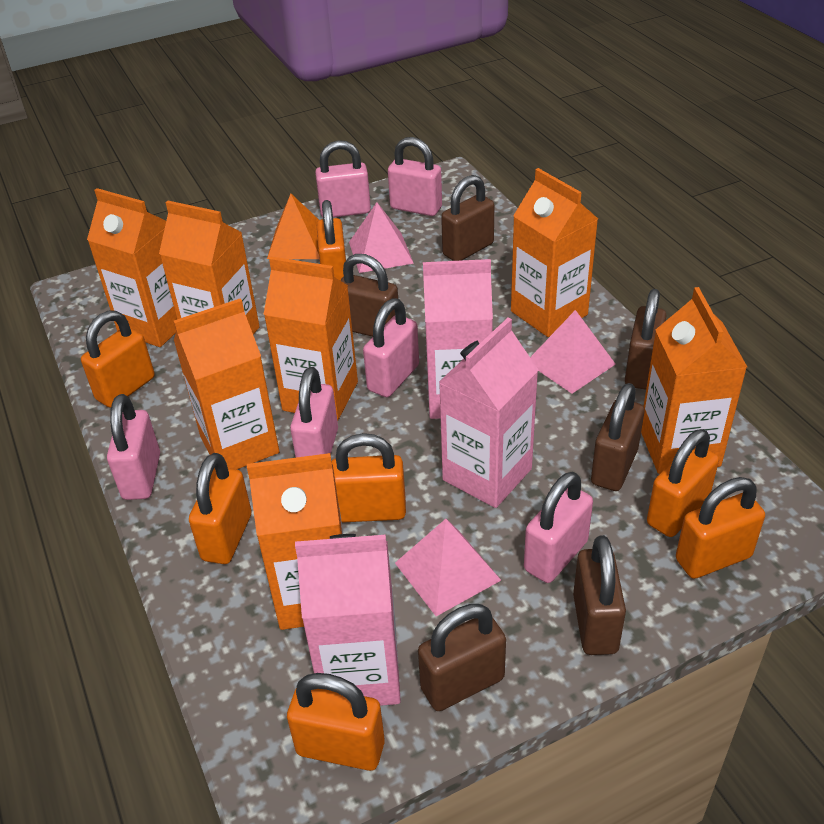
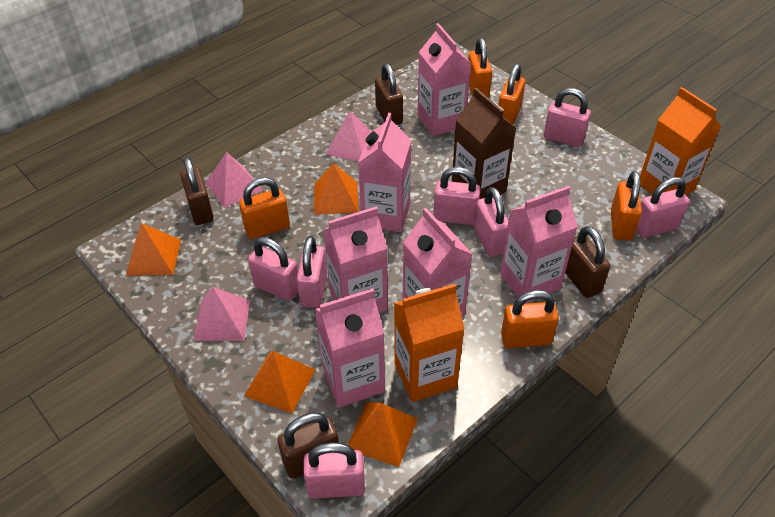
brown carton: none = 0 -> [452,88,516,199] = 1
brown padlock: [340,254,398,337] [418,604,506,711] [441,175,494,261] [573,535,626,655] [591,383,645,491] [625,289,667,390] = 6 -> [180,157,214,225] [278,413,339,479] [375,63,403,125] [565,226,610,298] = 4
orange carton: [87,188,177,347] [159,201,260,335] [174,298,279,469] [247,453,343,630] [263,257,358,421] [511,168,598,337] [641,287,747,474] = 7 -> [394,284,465,402] [640,87,721,195] = 2
orange padlock: [81,311,155,408] [189,453,251,564] [287,673,385,771] [317,200,346,280] [332,433,406,523] [647,429,719,537] [676,477,765,579] = 7 -> [239,177,290,239] [468,38,492,98] [499,64,525,125] [501,290,559,348] [611,171,642,240] = 5
orange pyramid: [267,194,319,259] = 1 -> [126,223,181,276] [244,351,315,413] [314,163,359,215] [348,402,418,467] = 4
pink carton: [295,534,401,706] [423,259,493,419] [439,318,538,508] = 3 -> [315,288,385,408] [323,207,388,313] [358,113,412,232] [403,208,472,317] [417,23,471,136] [500,186,577,304] = 6
pink padlock: [107,394,160,500] [290,367,338,458] [315,140,371,217] [363,299,419,397] [388,137,442,216] [524,472,593,583] = 6 -> [248,237,298,301] [296,236,327,308] [303,442,365,499] [433,167,481,225] [473,187,508,257] [544,88,591,147] [636,177,689,238] = 7

